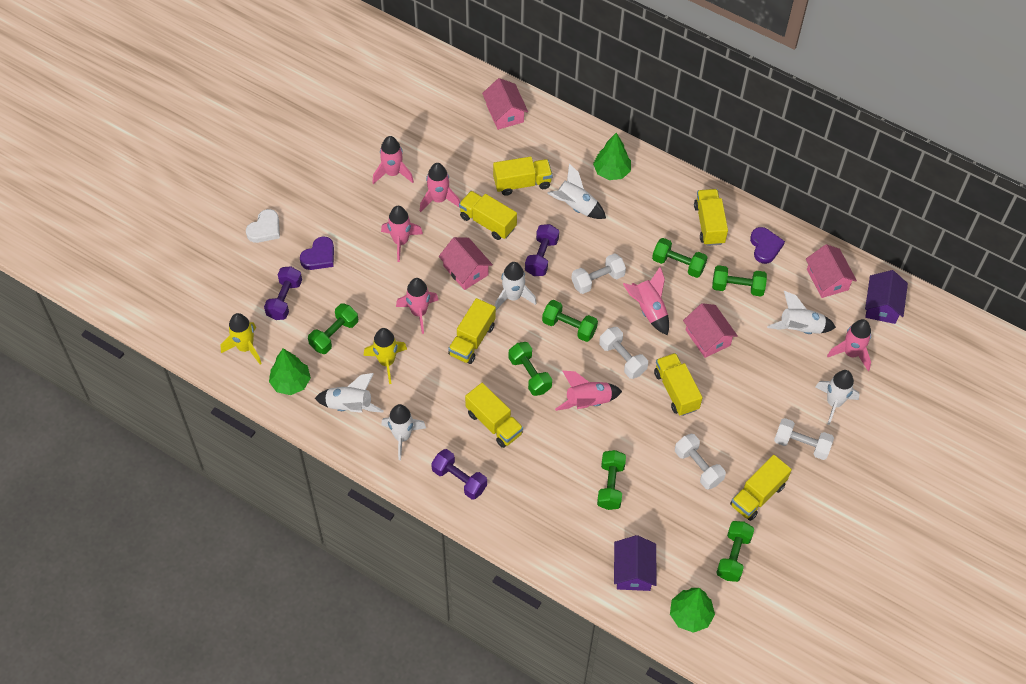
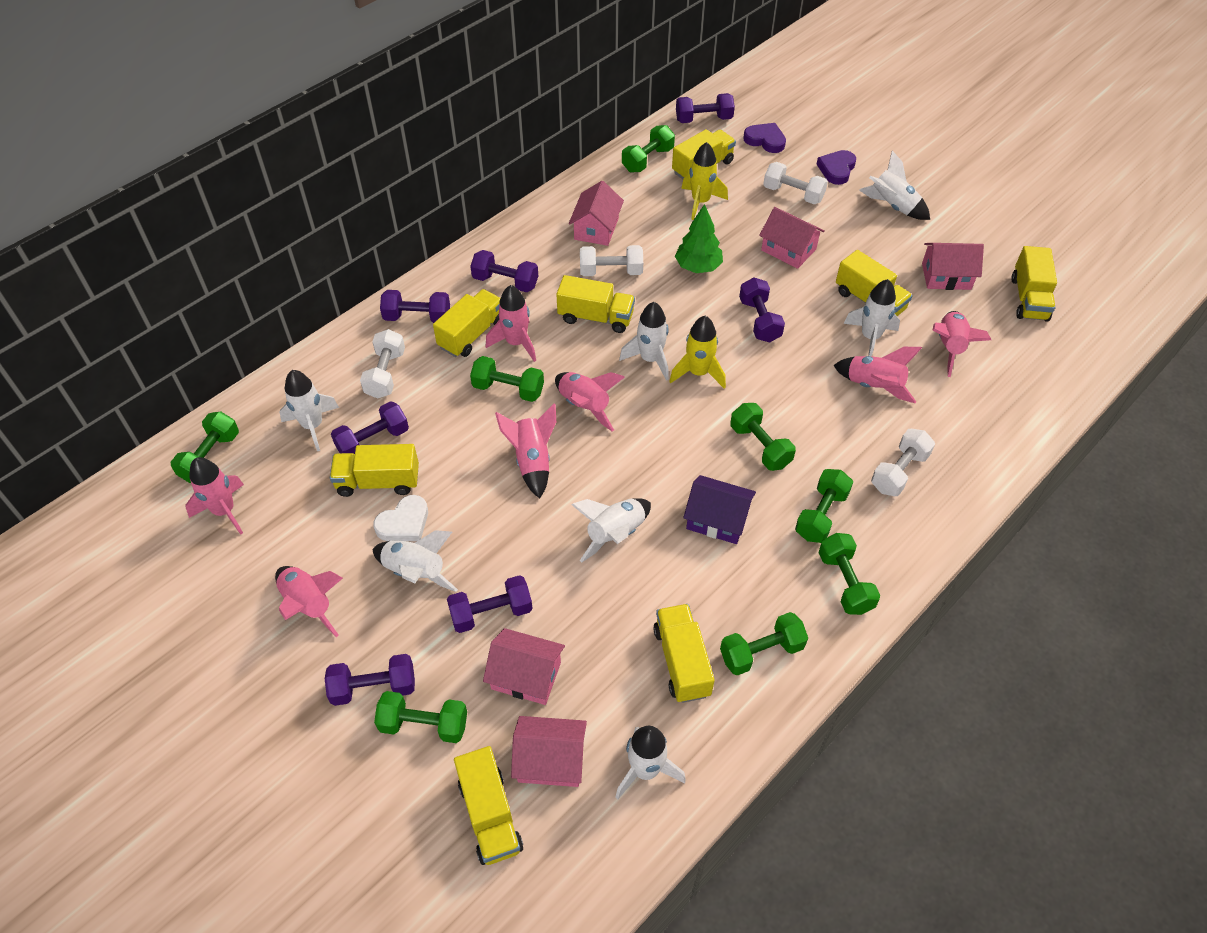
green dumbbell: [308,303,358,354] [509,342,552,396] [542,300,598,342] [597,450,626,510] [652,238,708,278] [712,265,767,296] [716,521,754,582] = 7 -> [171,412,239,483] [374,691,467,743] [470,356,544,402] [622,125,675,172] [720,612,808,676] [730,403,796,471] [795,469,853,543] [818,533,880,615] = 8
green tree: [269,348,311,395] [593,133,631,180] [670,588,715,633] = 3 -> [675,204,723,273] = 1
pink house: [439,237,493,290] [482,78,528,130] [683,303,738,358] [806,244,857,298] = 4 -> [483,628,565,705] [511,716,587,787] [569,181,624,246] [759,207,825,269] [922,243,984,290] = 5
purple dumbbell: [264,266,302,320] [431,449,487,500] [525,224,559,276] = 3 -> [325,654,415,706] [331,401,409,454] [380,290,450,323] [447,575,533,633] [470,250,538,293] [676,93,735,123] [739,277,785,342] = 7
purple house: [614,535,657,591] [865,270,908,324] = 2 -> [683,475,756,544] = 1
white rocket: [315,373,384,413] [381,404,426,460] [495,262,537,310] [547,164,606,219] [767,291,836,334] [815,370,860,425] = 6 -> [279,370,339,451] [372,530,458,592] [571,498,651,563] [615,726,686,799] [619,302,669,381] [844,279,900,357] [859,151,930,220] = 7
yellow truck: [448,298,496,364] [459,191,517,240] [465,383,523,448] [493,156,553,196] [654,353,703,416] [694,189,728,246] [730,455,792,521] = 7 -> [330,444,419,497] [433,289,501,357] [454,746,523,865] [556,275,635,333] [653,604,715,703] [672,129,736,179] [836,250,913,316] [1011,246,1057,322] = 8

